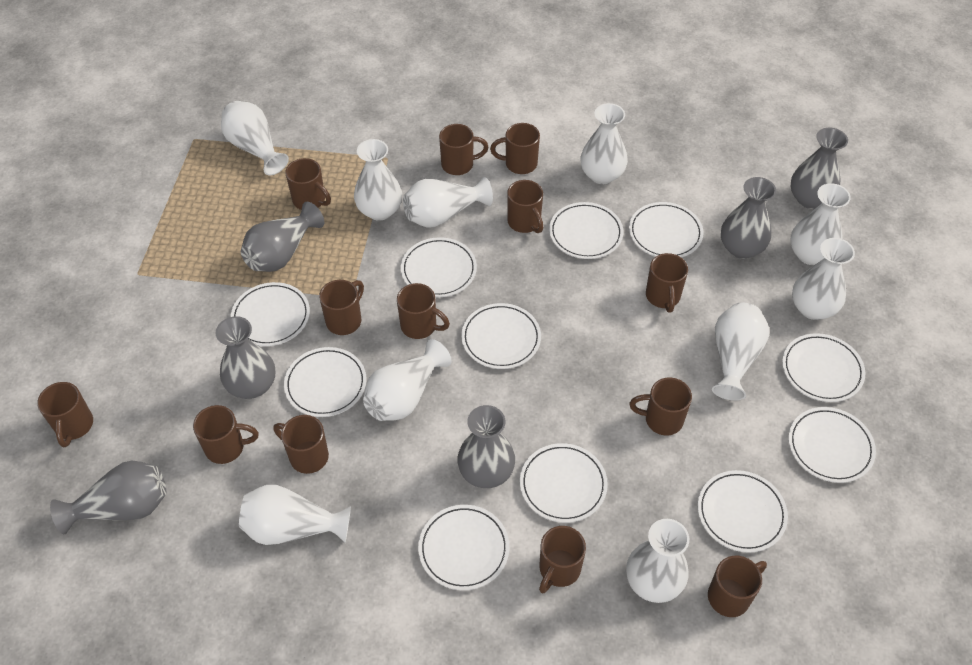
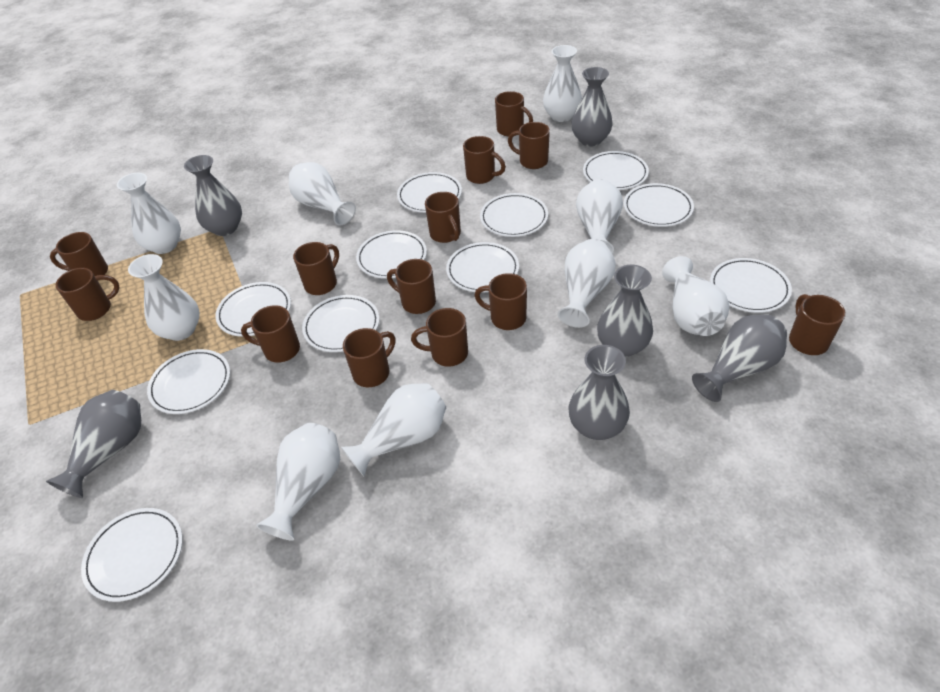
white vase: [221,101,289,175] [239,485,351,545] [354,139,402,221] [363,339,452,421] [403,177,493,228] [581,103,628,184] [626,519,689,603] [712,303,769,401] [790,183,851,265] [792,238,855,320] = 10 -> [117,173,181,254] [128,254,200,341] [256,423,340,541] [289,162,356,226] [341,383,446,476] [543,45,582,122] [558,239,616,328] [576,179,623,254] [662,256,730,336] = 9

